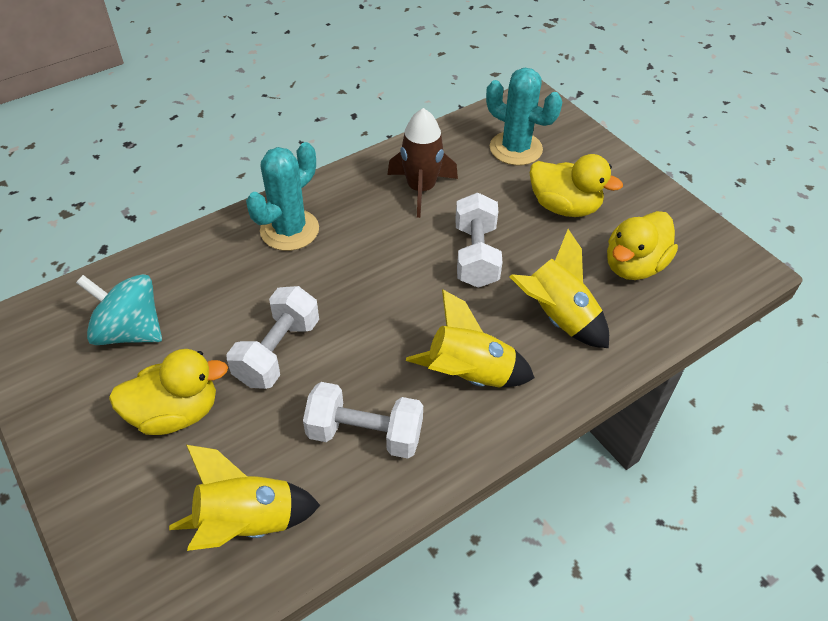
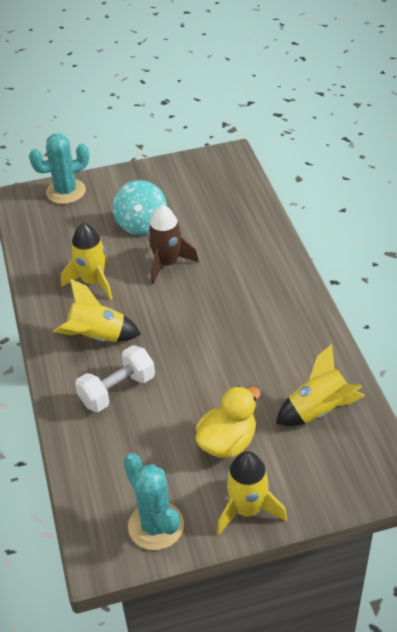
white dumbbell: [226,286,319,389] [303,382,423,459] [455,193,503,288] = 3 -> [75,345,155,412] = 1
yellow duck: [109,349,228,435] [530,154,623,217] [607,211,678,280] = 3 -> [195,386,261,458] = 1
yellow rocket: [169,445,320,551] [406,289,535,388] [509,229,609,348] = 3 -> [53,279,141,342] [61,223,113,300] [217,451,287,535] [276,344,365,426] = 4

